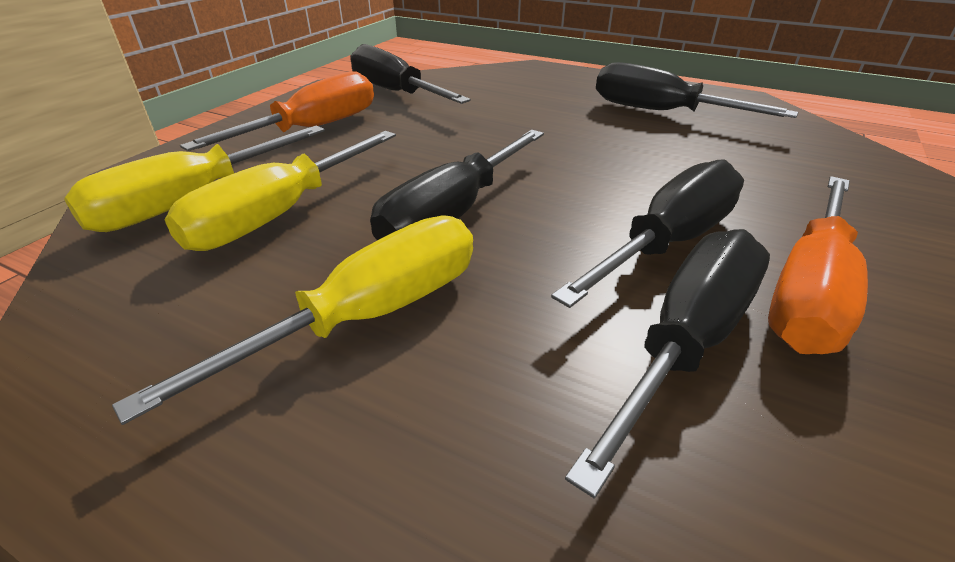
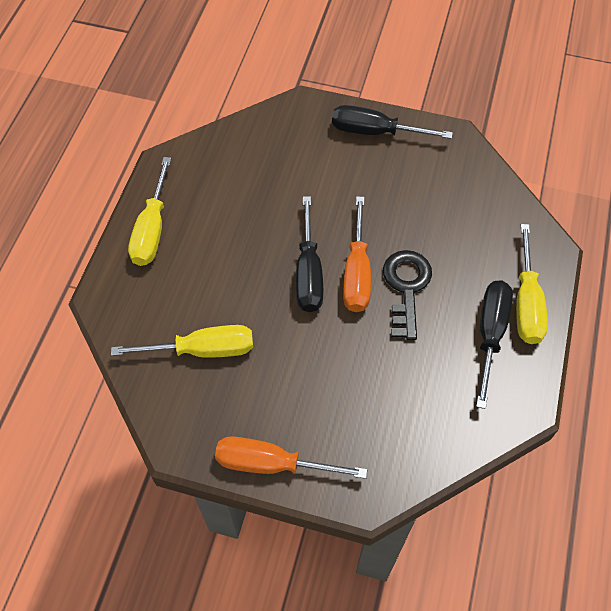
black key: none = 0 -> [383,250,432,340] = 1
black screwdriver: [350,44,471,104] [370,130,544,240] [551,159,744,308] [565,229,770,499] [596,62,799,118] = 5 -> [296,196,323,312] [332,105,453,139] [476,280,513,409] = 3

